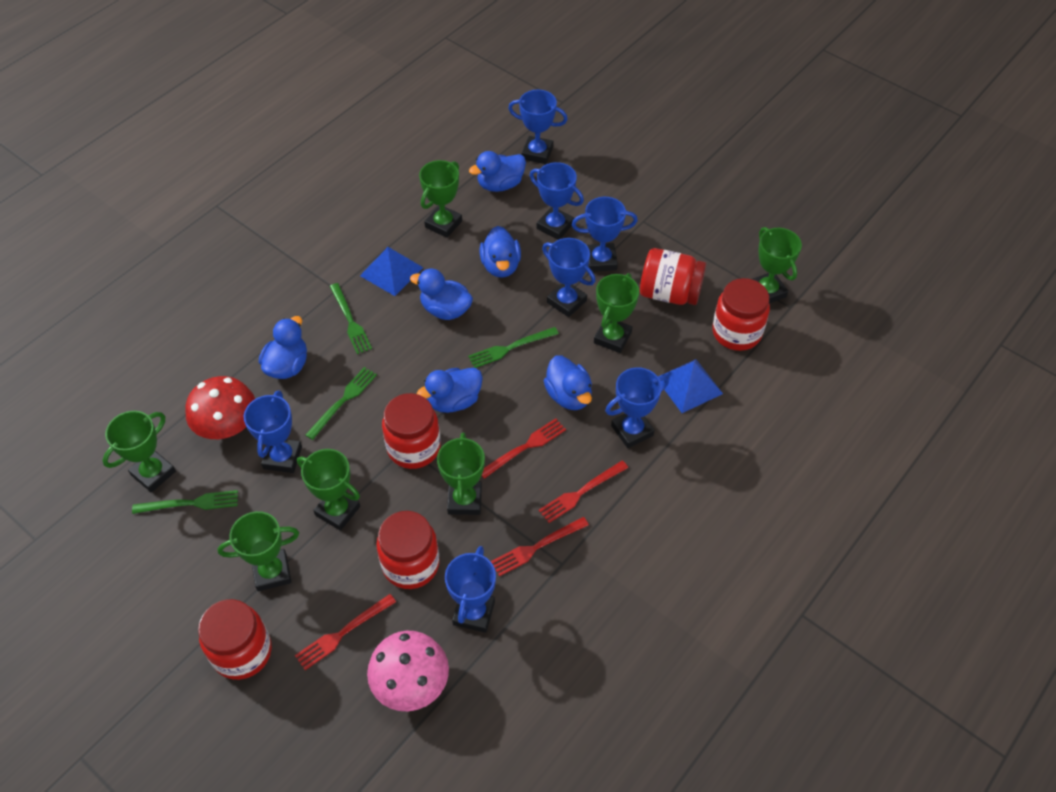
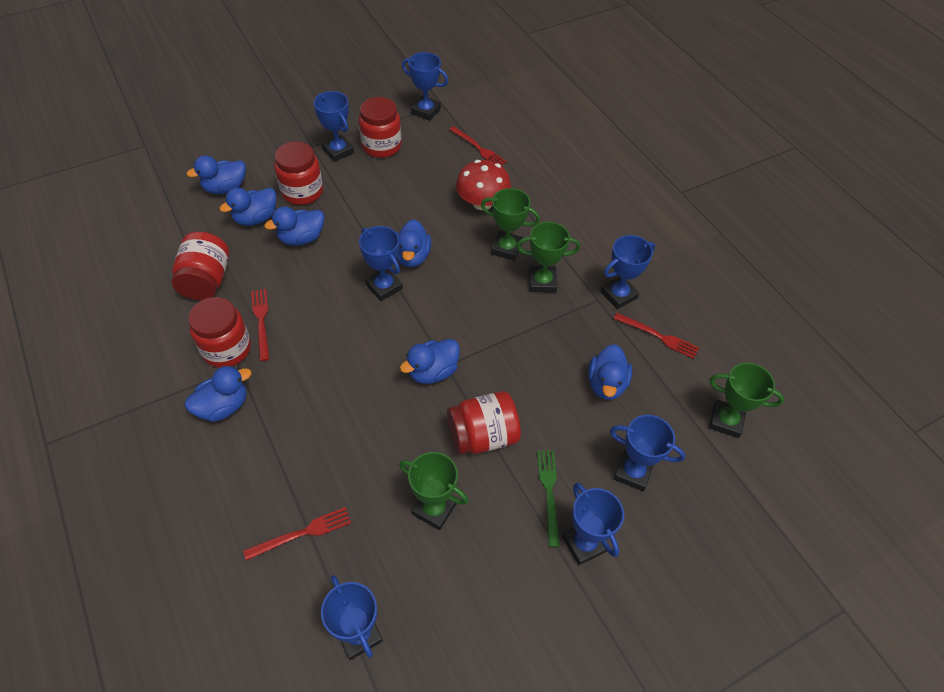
blue duck: [259,316,307,379] [410,269,473,320] [416,368,483,413] [469,151,526,192] [480,226,521,278] [544,356,592,410] = 6 -> [185,366,251,422] [186,155,246,194] [219,188,276,226] [264,206,324,246] [396,219,431,267] [400,339,460,384] [588,344,632,400] = 7
blue pyramid: [360,247,423,296] [658,359,723,413] = 2 -> none = 0
green fork: [132,490,238,514] [305,367,377,440] [330,283,372,354] [468,327,559,368] = 4 -> [537,450,560,547] = 1
green trophy: [102,411,176,493] [217,511,299,592] [297,449,360,531] [419,160,462,238] [437,432,485,515] [594,273,639,353] [752,227,802,303] = 7 -> [399,452,468,530] [481,188,540,261] [516,222,580,293] [709,363,784,438] = 4
pink mushroom: [367,631,449,711] = 1 -> none = 0

